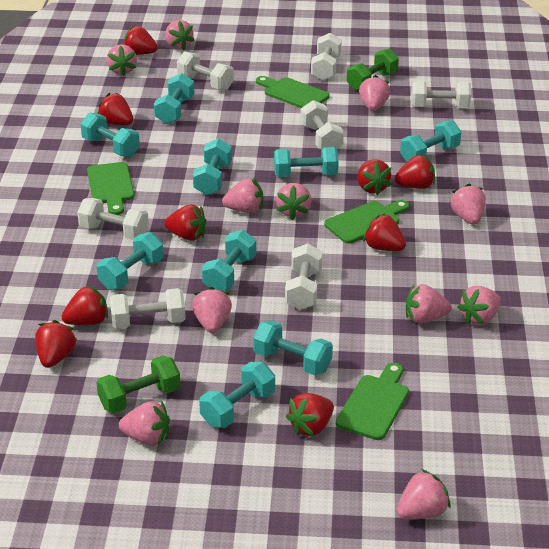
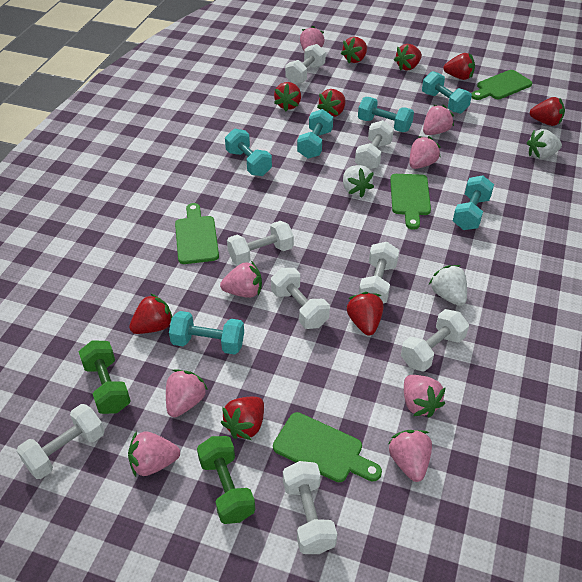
pink strawberry: [107,44,137,76] [119,401,170,445] [165,20,195,50] [192,287,232,333] [222,178,263,213] [276,183,311,220] [359,75,390,111] [397,469,451,520] [406,284,452,324] [450,184,486,225] [458,286,501,325] = 11 -> [128,431,180,477] [166,369,208,417] [220,261,262,298] [300,26,325,51] [388,430,432,482] [404,375,446,418] [409,136,441,169] [423,105,454,135] = 8
turquoise dumbbell: [80,113,140,157] [97,232,164,290] [154,73,195,124] [193,138,232,195] [199,362,275,428] [202,230,256,291] [253,321,333,375] [274,147,339,177] [400,120,461,162] = 9 -> [169,311,244,355] [225,129,272,176] [297,109,333,159] [358,97,414,132] [422,71,472,114] [453,175,494,230] = 6
white dumbbell: [77,198,149,240] [110,288,186,329] [177,51,234,91] [285,243,323,310] [300,100,344,149] [311,33,342,81] [411,81,471,108] = 7 -> [17,404,105,479] [227,221,294,265] [271,268,330,329] [283,461,337,554] [285,44,326,85] [355,120,394,169] [359,242,399,304] [401,309,469,372] = 8
white strawberry: none = 0 -> [343,165,374,198] [429,265,467,306] [527,129,562,159] = 3

